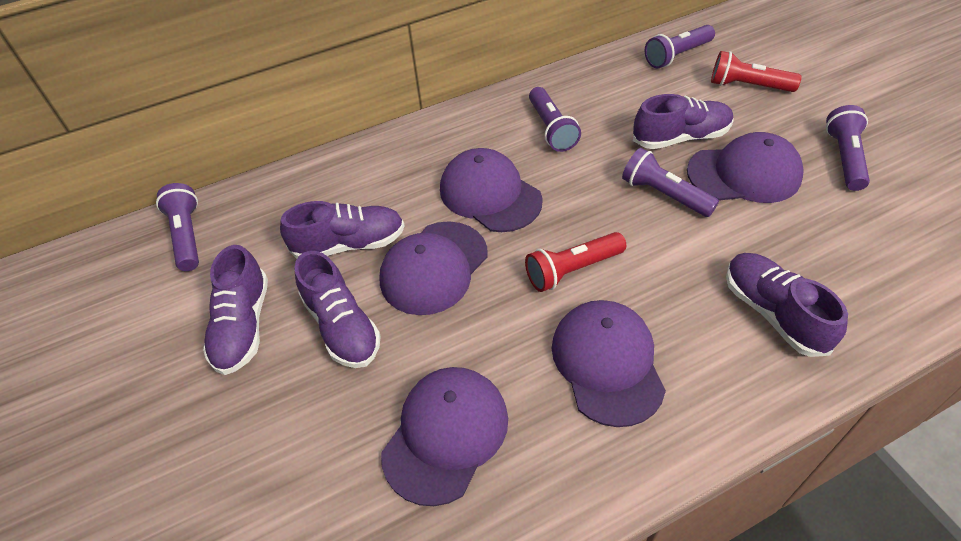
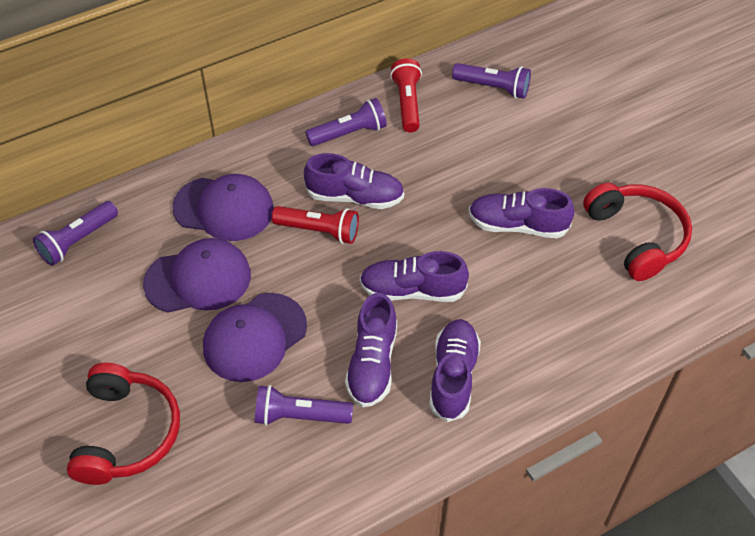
purple cap: [379,221,488,315] [381,367,508,506] [440,148,543,232] [552,300,666,427] [687,132,804,203] = 5 -> [143,238,251,313] [172,174,274,241] [203,293,307,382] = 3
purple flashlight: [156,183,199,271] [529,87,581,152] [622,148,719,217] [645,25,715,68] [826,105,870,191] = 5 -> [33,201,118,266] [255,385,353,426] [306,98,387,146] [452,63,531,99] = 4
red headphones: none = 0 -> [67,363,180,485] [583,183,692,281] = 2

